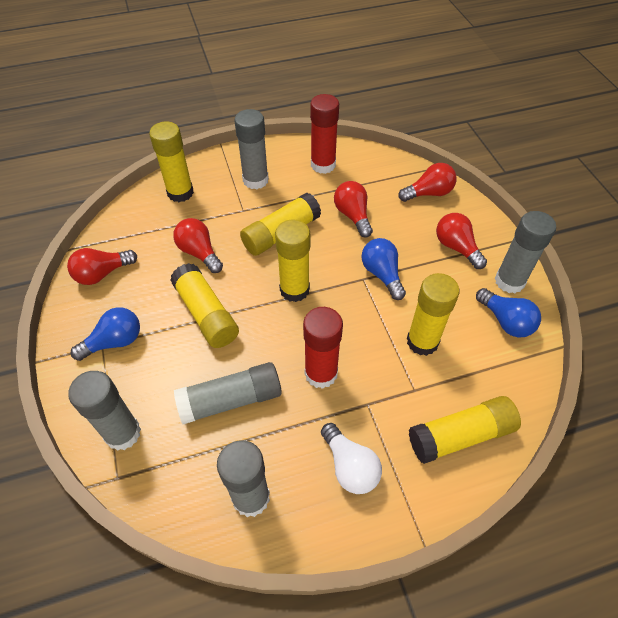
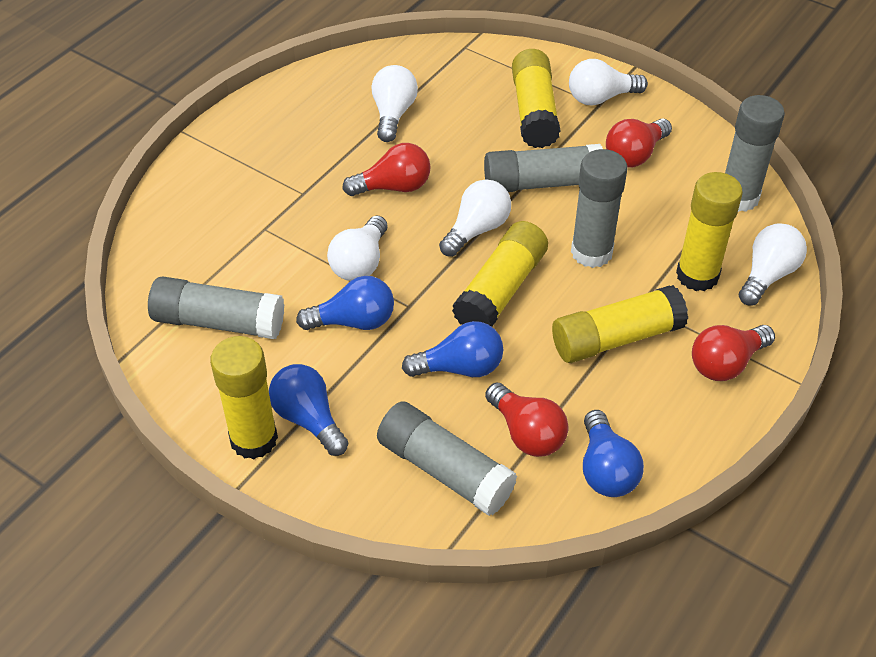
blue light bulb: [71,307,140,361] [361,238,406,300] [476,288,541,338] = 3 -> [269,364,348,456] [296,276,394,330] [402,321,503,377] [583,410,644,497] = 4
red glue stick: [303,307,343,389] [310,94,339,174] = 2 -> none = 0
red light bulb: [67,248,137,285] [173,218,223,273] [334,181,373,238] [398,163,457,202] [436,213,487,269] = 5 -> [342,143,431,196] [485,383,568,457] [606,119,672,168] [692,325,775,381] = 4
white light bulb: [321,423,382,494] = 1 -> [327,216,388,281] [371,65,418,142] [439,179,511,257] [569,59,648,106] [739,223,807,306] = 5
yellow glue stick: [149,122,194,202] [170,263,239,348] [240,193,321,256] [275,219,310,302] [407,273,459,356] [409,396,521,464] = 6 -> [210,336,278,459] [452,221,548,327] [512,49,561,148] [552,285,688,363] [676,172,743,291] = 5

